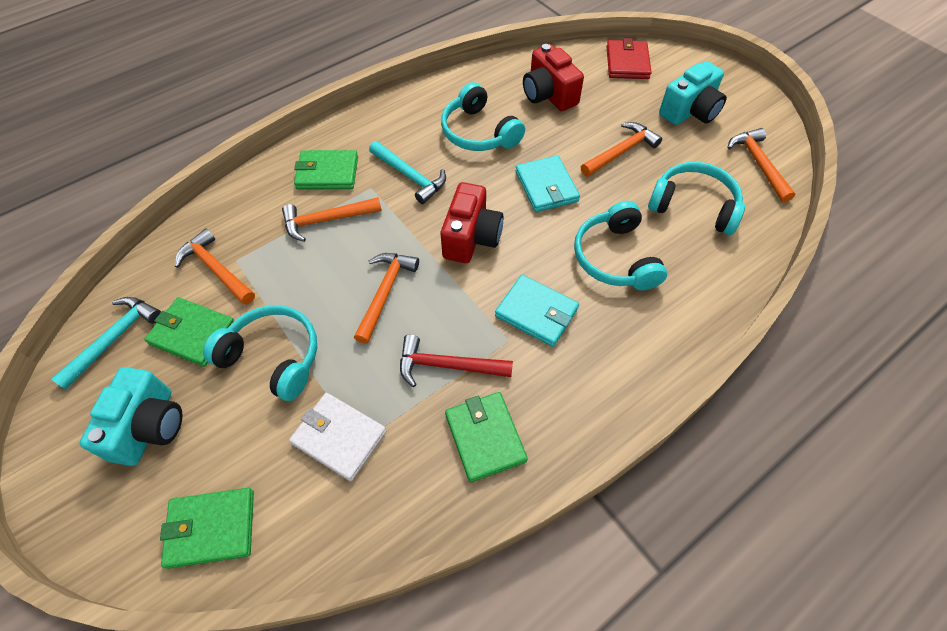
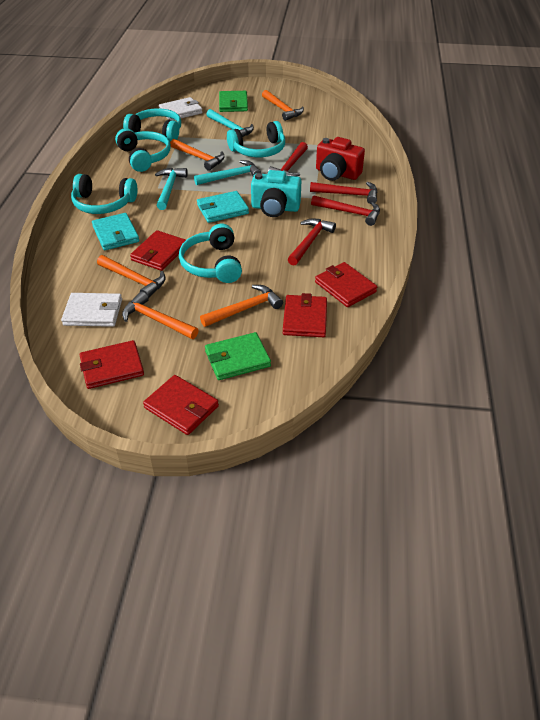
green wallet: [144,297,234,367] [160,488,254,569] [294,150,358,189] [445,392,528,482] = 4 -> [205,332,271,380] [219,91,248,112] = 2
red camera: [441,182,504,263] [523,44,584,111] = 2 -> [316,137,365,181] = 1
red hammer: [400,335,513,387] = 1 -> [268,142,308,177] [288,218,336,266] [310,182,377,204] [311,195,380,226] = 4
red wallet: [606,38,652,79] = 1 -> [80,340,144,389] [130,230,186,271] [143,375,219,435] [283,293,327,337] [315,262,377,307] = 5
turquoise camera: [79,367,182,466] [659,61,727,125] = 2 -> [251,170,301,217] = 1
turquoise hammer: [51,297,161,390] [369,141,446,204] = 2 -> [155,168,188,210] [194,160,261,185] [206,109,254,137] = 3
turquoise headphones: [203,305,317,401] [441,82,525,151] [574,201,667,290] [648,162,745,235] = 4 -> [71,174,138,214] [115,128,171,172] [123,108,181,142] [179,224,242,283] [227,121,285,157] = 5
white wallet: [289,393,386,481] = 1 -> [61,293,122,327] [159,97,202,121] = 2

